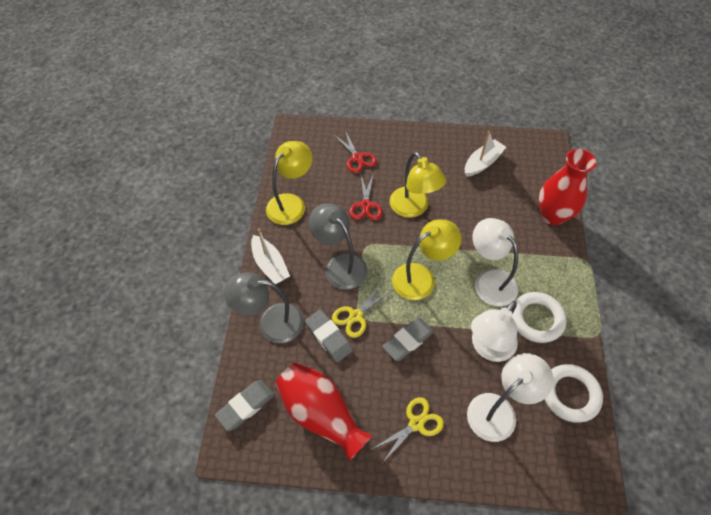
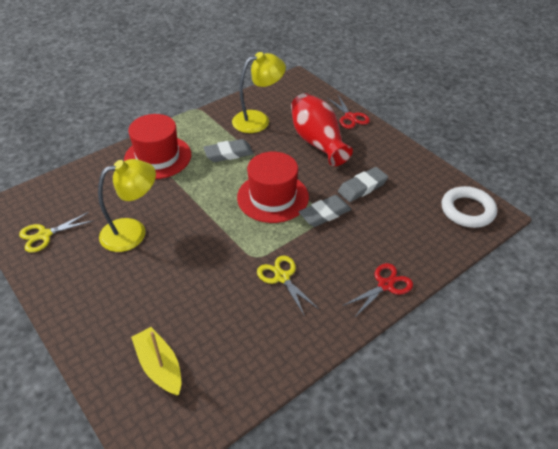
grey lamp: [224,272,304,343] [308,203,367,290] = 2 -> none = 0
red hat: none = 0 -> [124,114,191,179] [237,152,309,223] = 2
red vase: [275,362,373,461] [539,149,596,225] = 2 -> [291,93,353,166] = 1
white boat: [251,229,290,284] [465,131,506,177] = 2 -> none = 0
white lamp: [467,353,553,442] [471,301,518,362] [472,218,518,307] = 3 -> none = 0
white ring: [512,292,567,343] [544,364,603,423] = 2 -> [441,186,497,228] = 1
yellow boat: none = 0 -> [131,327,181,395] = 1
yellow lamp: [266,141,312,225] [389,152,446,218] [392,219,462,300] = 3 -> [98,159,156,252] [232,52,286,133] = 2

